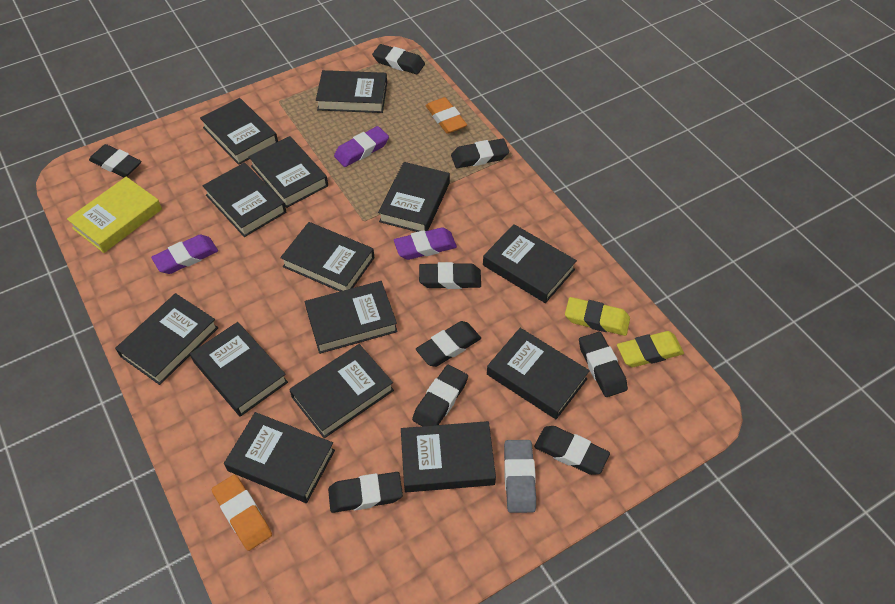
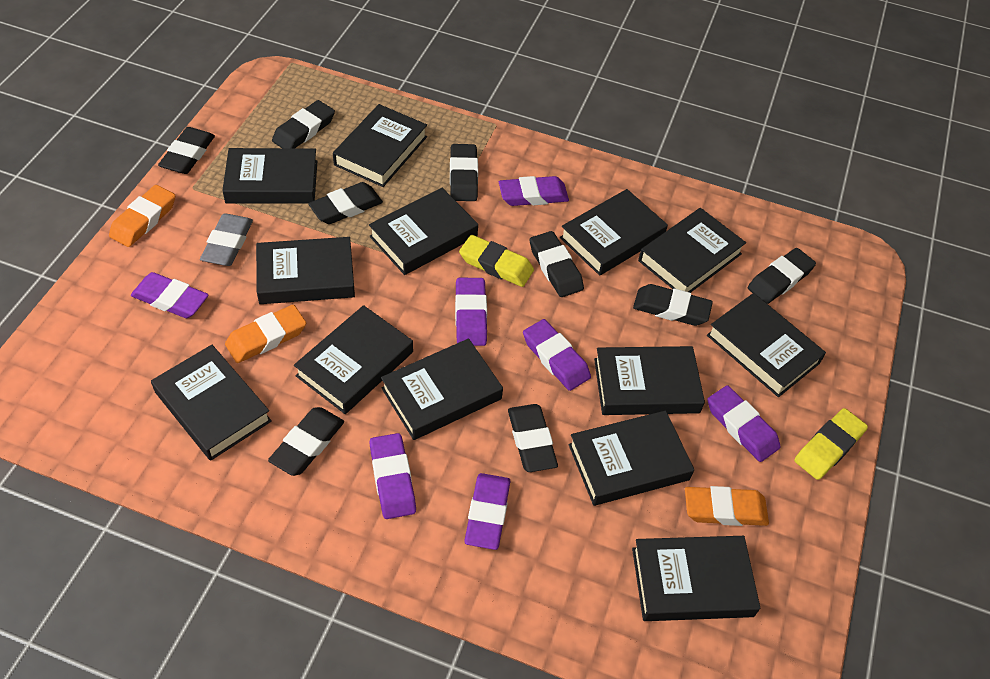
black book: [115,293,218,385] [190,322,288,417] [200,98,278,165] [202,162,286,237] [224,412,335,503] [248,136,328,208] [280,222,374,292] [289,344,394,438] [305,281,398,354] [316,70,387,113] [378,162,450,232] [401,421,496,492] [483,224,577,303] [487,328,590,419] = 14 -> [151,345,272,461] [222,148,317,204] [256,237,355,304] [294,305,413,414] [333,104,427,187] [369,188,478,275] [381,338,503,440] [560,189,668,276] [568,411,694,506] [594,346,705,415] [632,536,760,621] [638,208,746,293] [707,293,826,397] = 13
orange eraser: [212,475,272,551] [426,97,467,134] = 2 -> [109,185,175,247] [225,305,306,363] [685,486,769,526] = 3
purple eraser: [151,235,218,274] [334,126,389,167] [394,227,457,260] = 3 -> [131,272,208,318] [369,433,416,519] [455,278,487,346] [464,473,510,550] [499,176,569,206] [523,319,591,391] [707,385,780,462] = 7
yellow book: [67,177,162,253] = 1 -> none = 0

